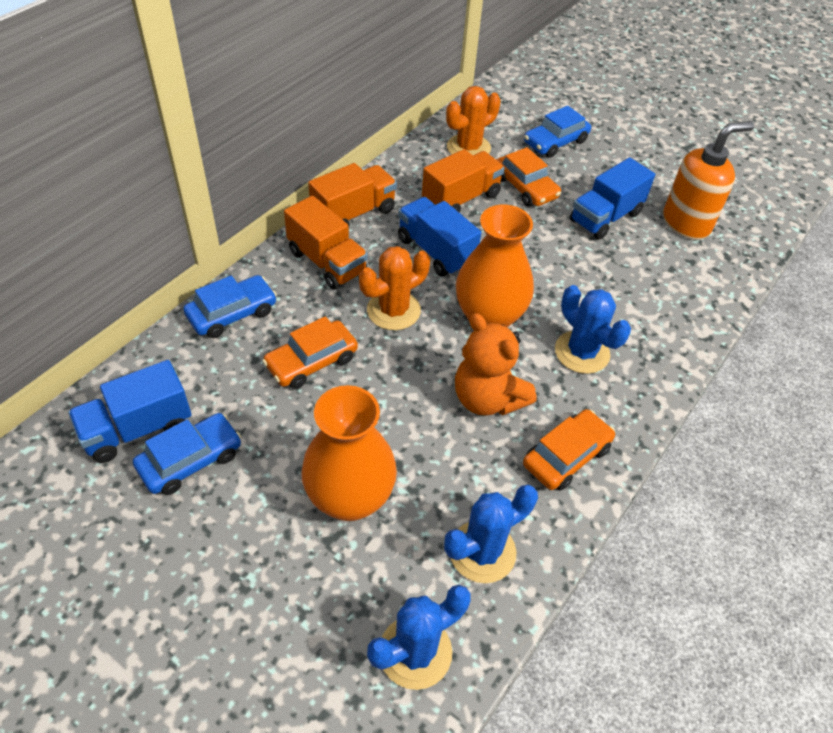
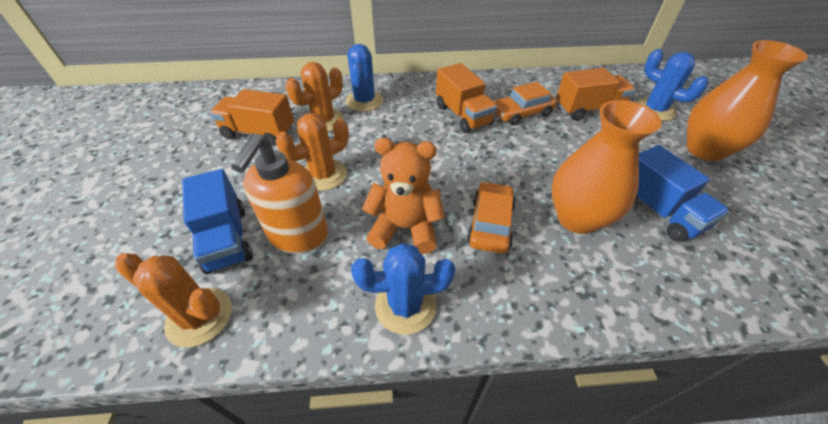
blue car: [133,413,241,495] [184,275,277,338] [524,106,591,158] = 3 -> none = 0
blue truck: [68,360,192,463] [398,197,481,277] [570,158,655,240] = 3 -> [182,169,253,274] [635,145,730,242] = 2
orange cactus: [359,246,430,330] [446,86,501,155] = 2 -> [115,253,232,347] [275,113,349,191] [286,62,344,132] = 3
orange car: [262,316,358,389] [497,147,561,207] [523,409,615,491] = 3 -> [467,182,516,254] [494,82,557,126] = 2

